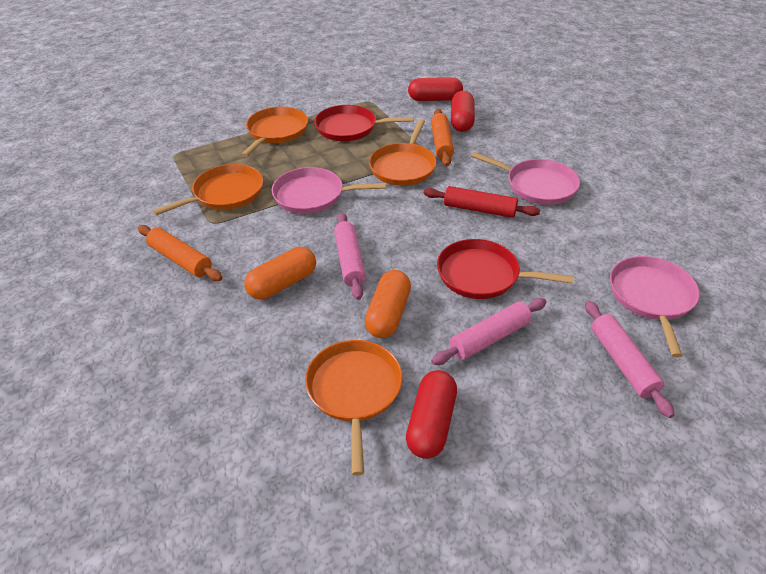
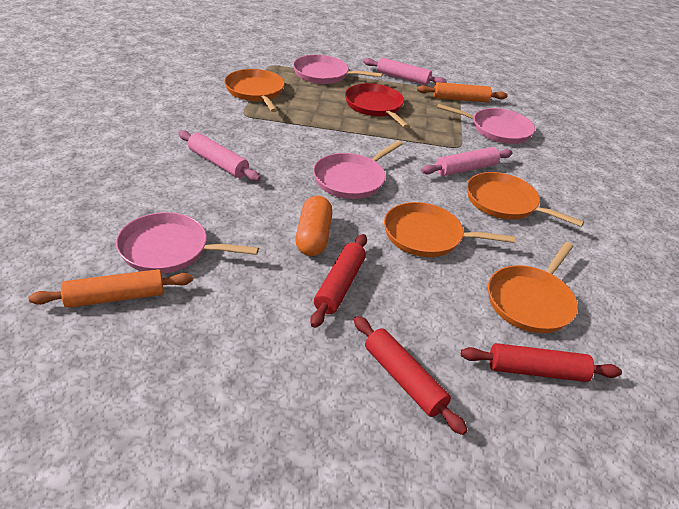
orange capsule: [244,247,316,299] [365,270,411,338] = 2 -> [296,196,332,256] = 1
pink pan: [271,167,386,214] [471,152,580,205] [610,256,700,358] = 3 -> [116,212,259,274] [293,55,383,84] [313,140,403,199] [437,104,535,144] = 4
red capsule: [406,370,457,459] [408,77,463,101] [451,91,475,132] = 3 -> none = 0
red pan: [314,105,414,141] [437,239,573,299] = 2 -> [345,83,409,128] = 1
red rolling pin: [424,186,540,218] = 1 -> [310,234,367,328] [354,316,468,435] [461,343,622,382] = 3

